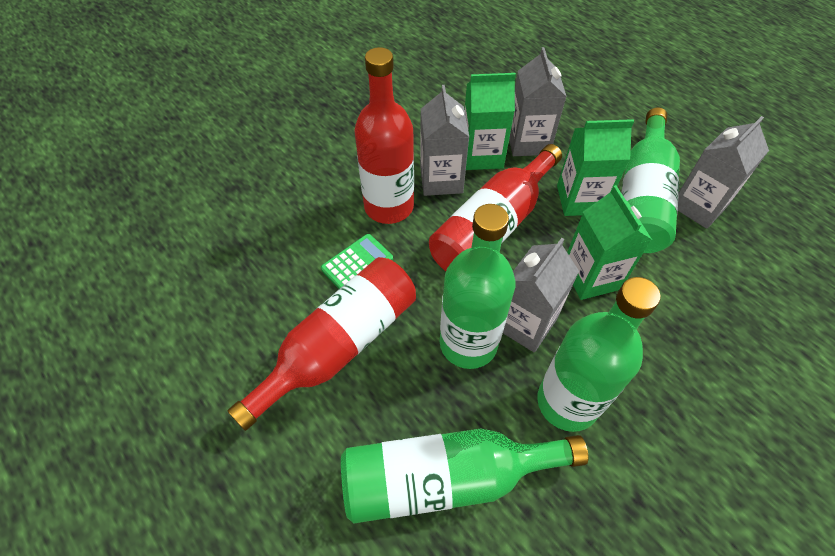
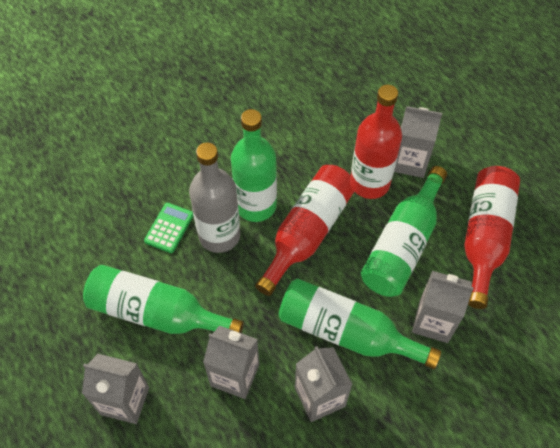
green carton: [465,73,516,170] [557,119,634,216] [567,185,652,300] = 3 -> none = 0
grey bottle: none = 0 -> [189,142,240,253] = 1
grey carton: [420,85,469,196] [503,238,579,352] [509,47,567,156] [678,116,769,229] = 4 -> [82,354,149,424] [203,326,259,399] [295,346,353,422] [394,106,442,178] [412,271,474,343] = 5

